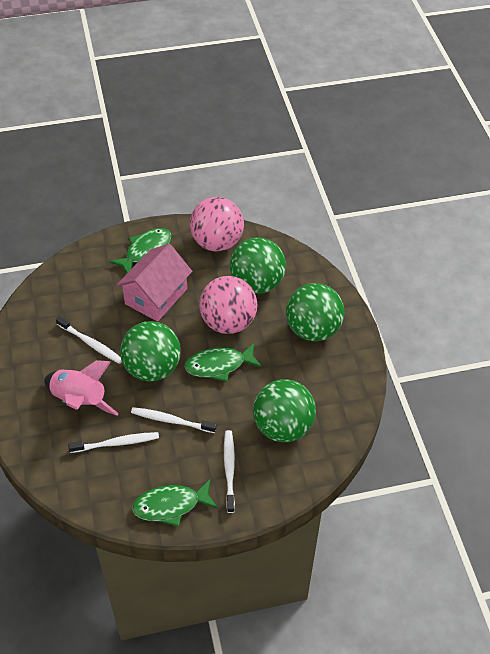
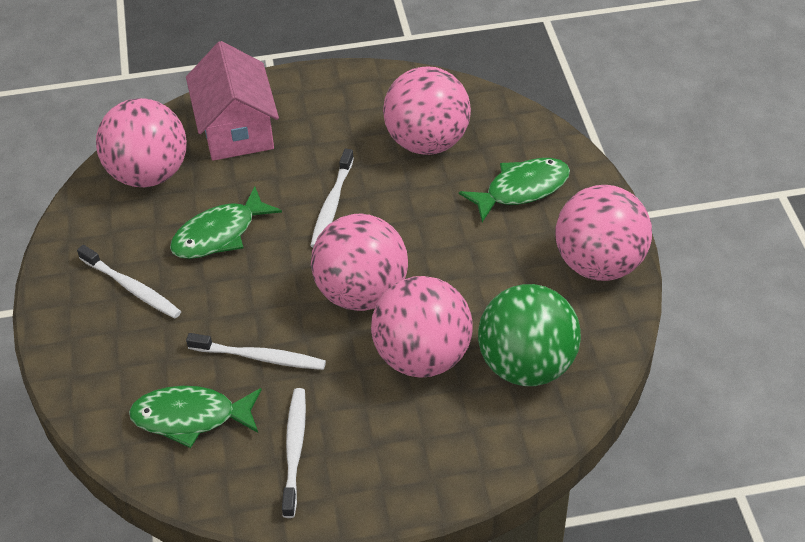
green ball: [120,321,181,382] [230,237,286,294] [253,379,316,442] [286,283,344,342] = 4 -> [478,284,581,386] = 1
pink ball: [190,197,244,251] [199,276,258,334] = 2 -> [96,98,187,187] [311,214,408,311] [371,276,472,378] [383,66,471,155] [556,185,652,281] = 5
pink rocket: [44,360,119,416] = 1 -> none = 0

